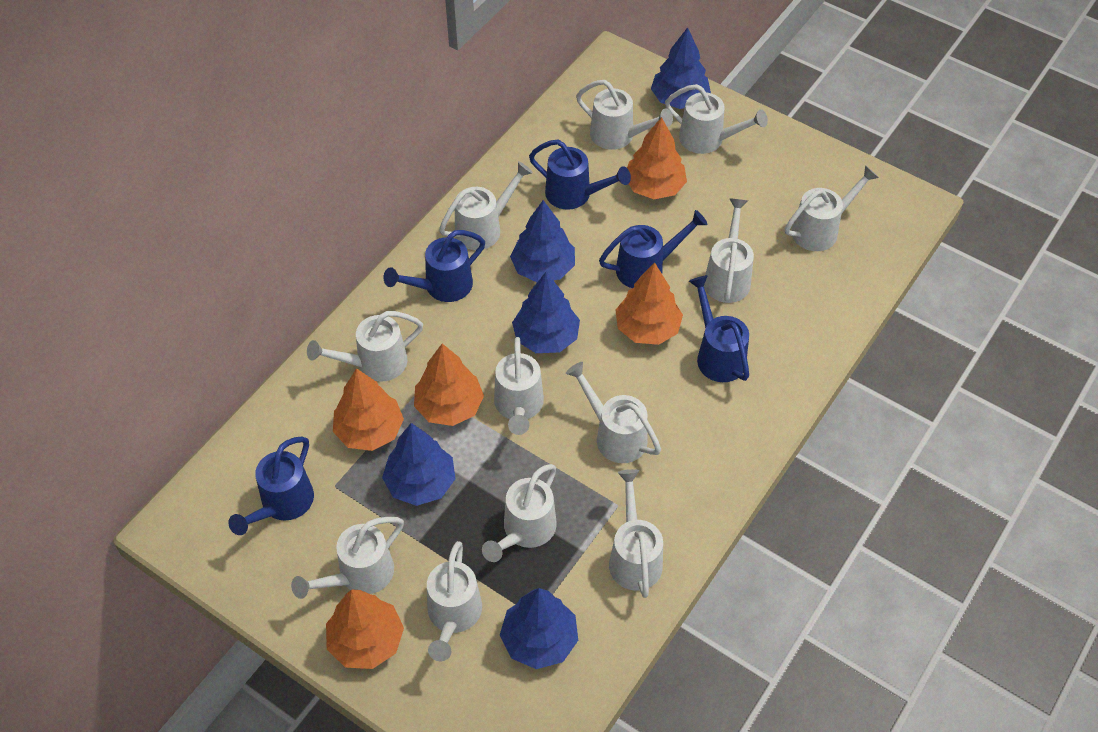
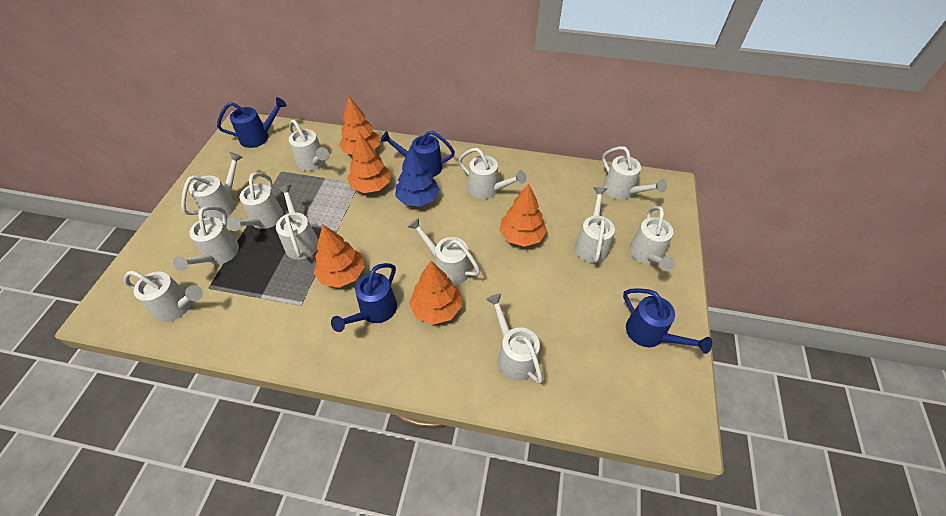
blue tree: [382,423,455,506] [500,588,578,669] [510,200,575,282] [512,272,580,353] [651,27,711,109] = 5 -> [395,146,440,207] = 1
blue watering can: [228,436,314,535] [384,230,485,302] [529,140,631,210] [599,210,708,288] [689,275,749,382] = 5 -> [217,97,287,148] [331,263,397,332] [380,131,455,177] [623,288,712,354] = 4

